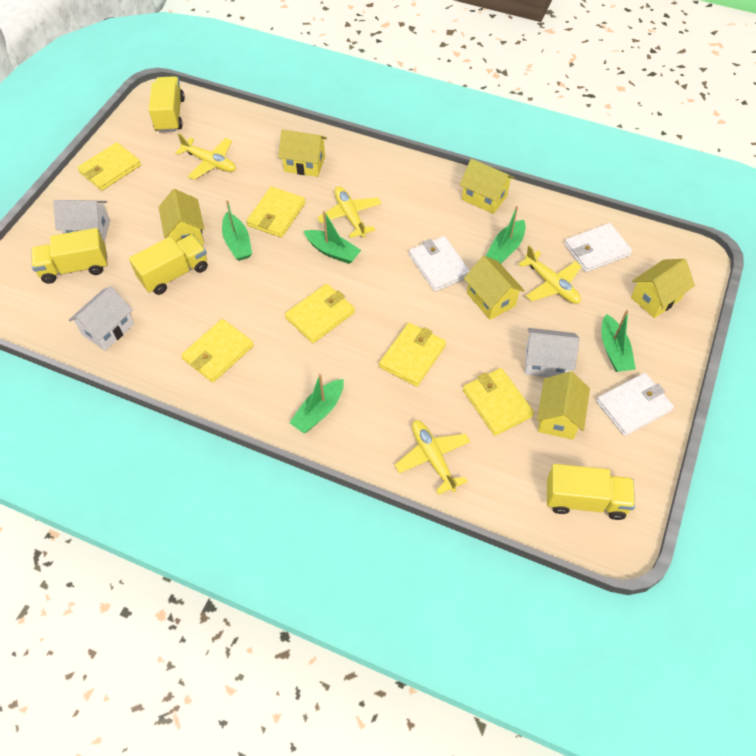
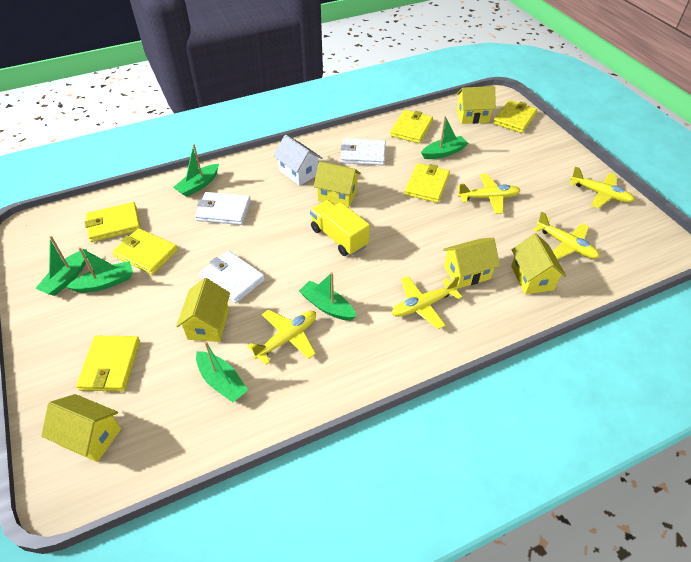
green boat: [222,200,252,261] [289,373,344,434] [304,211,361,264] [486,206,526,264] [601,309,636,372] = 5 -> [35,236,87,296] [67,247,133,293] [173,144,219,197] [196,341,248,402] [299,272,356,321] [421,116,468,159] = 6
white house: [53,200,110,242] [69,286,134,351] [525,328,580,377] = 3 -> [273,135,322,186] = 1
yellow plane: [175,134,236,180] [317,186,382,238] [395,420,470,495] [518,246,582,304] = 4 -> [247,309,316,365] [392,276,462,329] [458,174,521,214] [533,212,599,260] [570,167,635,208] = 5
yellow truck: [31,228,108,284] [129,234,208,295] [149,76,185,132] [547,464,635,520] = 4 -> [310,200,370,256] = 1

